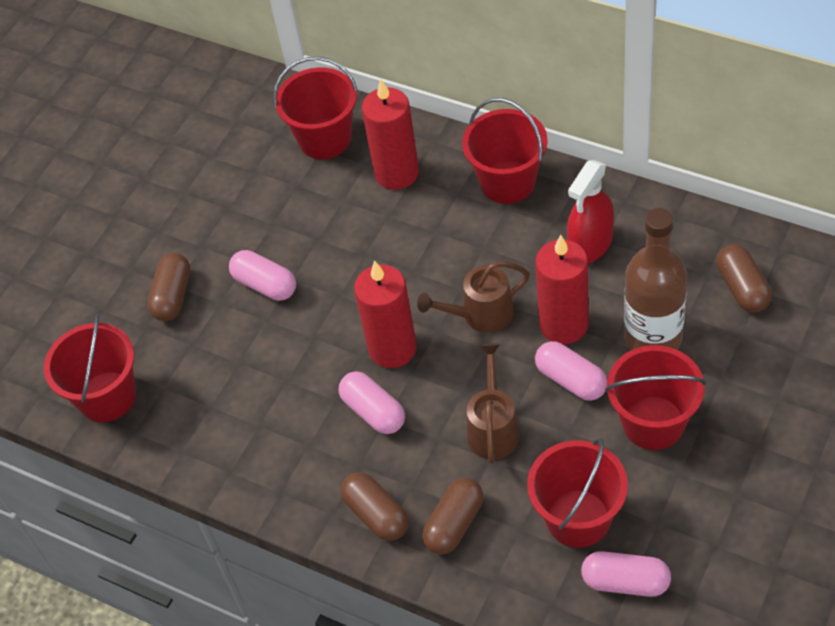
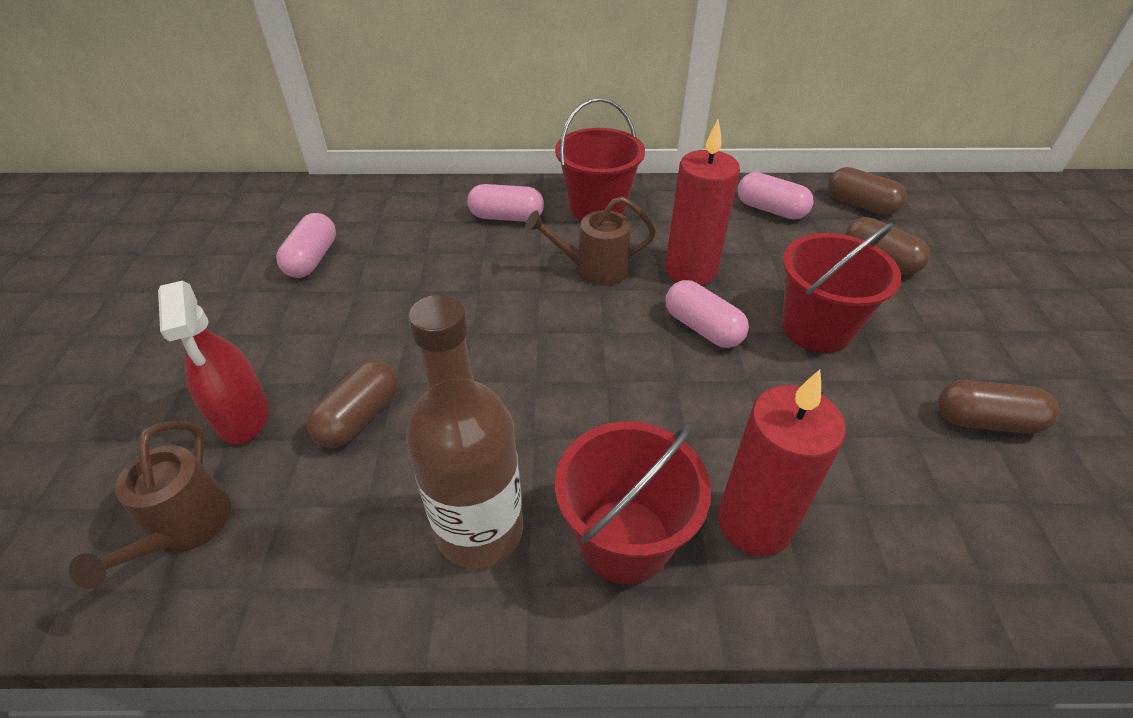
red bucket: [44,315,136,422] [273,57,358,159] [462,98,548,204] [527,438,628,548] [605,345,706,450] = 5 -> [555,98,645,221] [555,421,711,584] [782,223,902,353] = 3
red candle: [354,260,417,368] [362,79,419,190] [535,235,589,344] = 3 -> [665,120,740,285] [718,370,846,556] = 2

